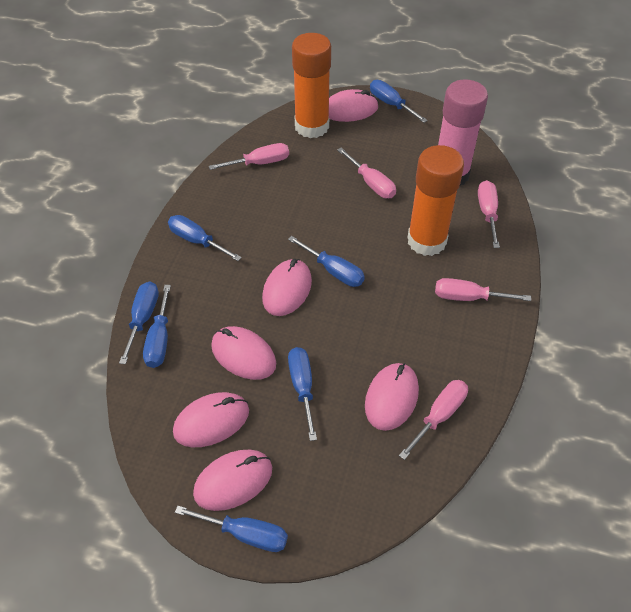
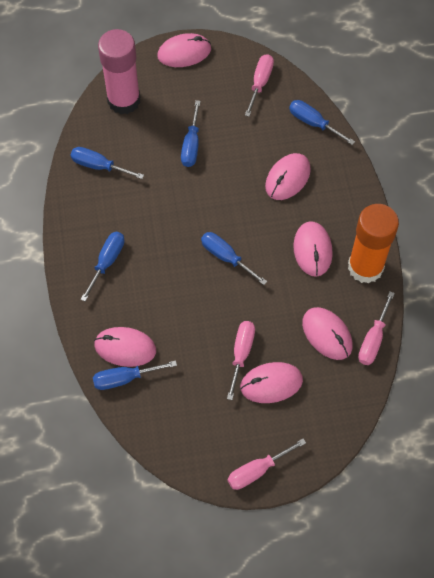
blue screwdriver: [119,282,159,364] [143,285,171,368] [168,215,242,261] [175,506,288,552] [288,236,365,287] [288,347,317,441] [370,80,428,123] = 7 -> [70,147,144,179] [81,232,125,301] [93,360,177,390] [181,100,201,167] [201,232,267,285] [289,100,355,145] = 6
orange glue stick: [292,33,331,138] [407,145,464,256] = 2 -> [348,204,399,284] = 1
pink screwdriver: [209,143,289,170] [337,148,396,198] [399,380,468,460] [435,278,531,301] [478,180,500,248] = 5 -> [227,321,255,400] [227,439,306,490] [245,54,274,117] [358,292,395,365] = 4

